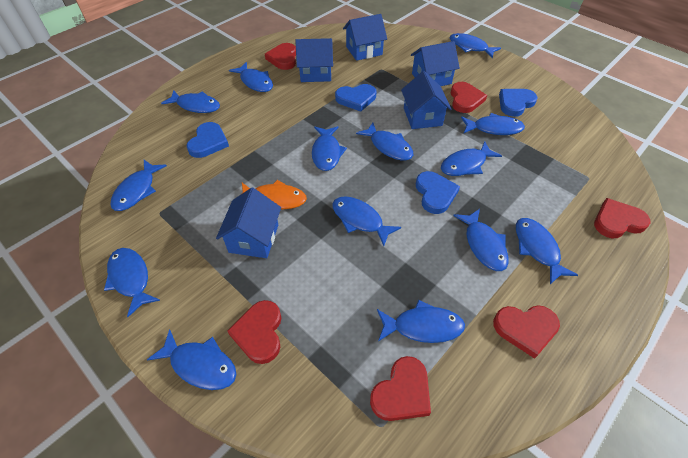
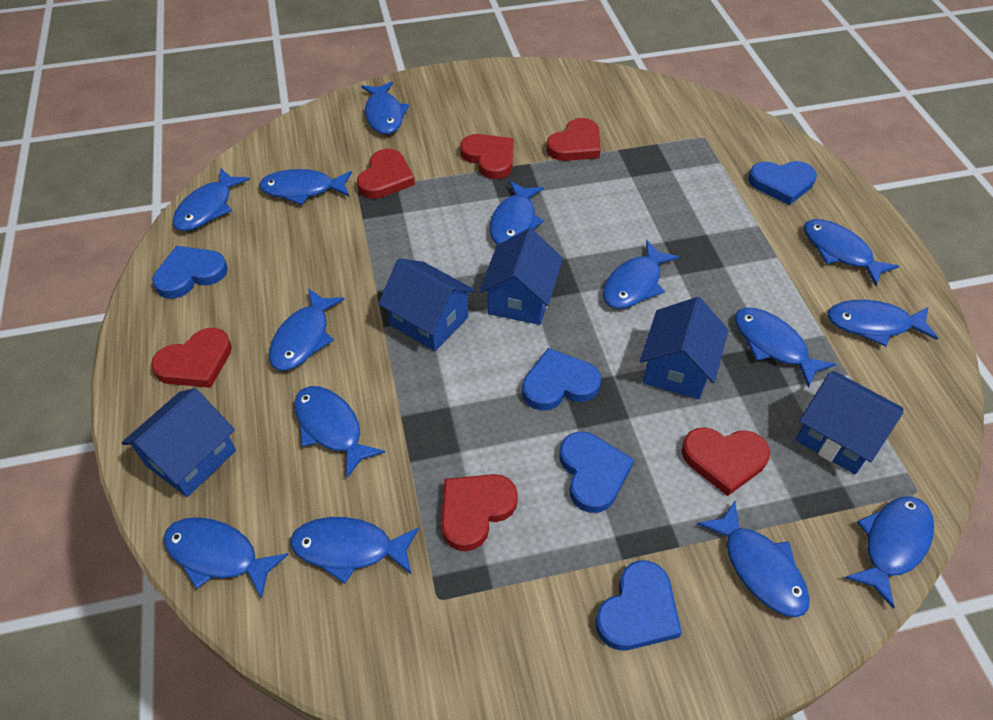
blue heart: [186,122,229,158] [335,84,376,112] [416,171,460,214] [499,89,537,117] = 4 -> [152,246,228,299] [522,348,601,411] [559,432,634,513] [596,560,682,650] [748,161,817,205] = 5
orange fish: [242,180,307,209] = 1 -> none = 0

